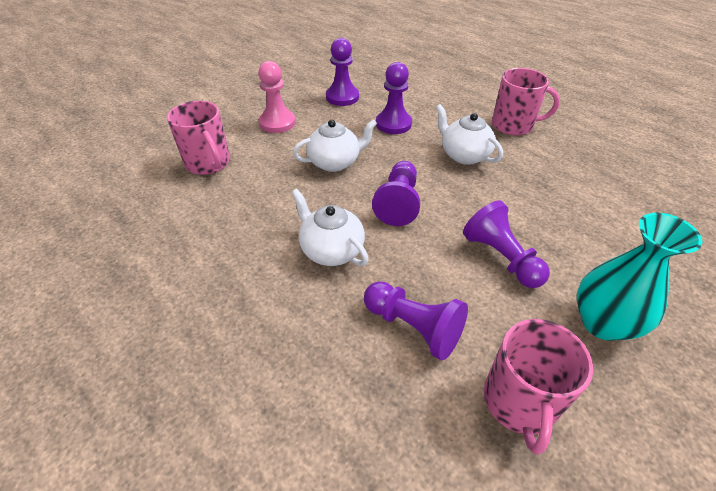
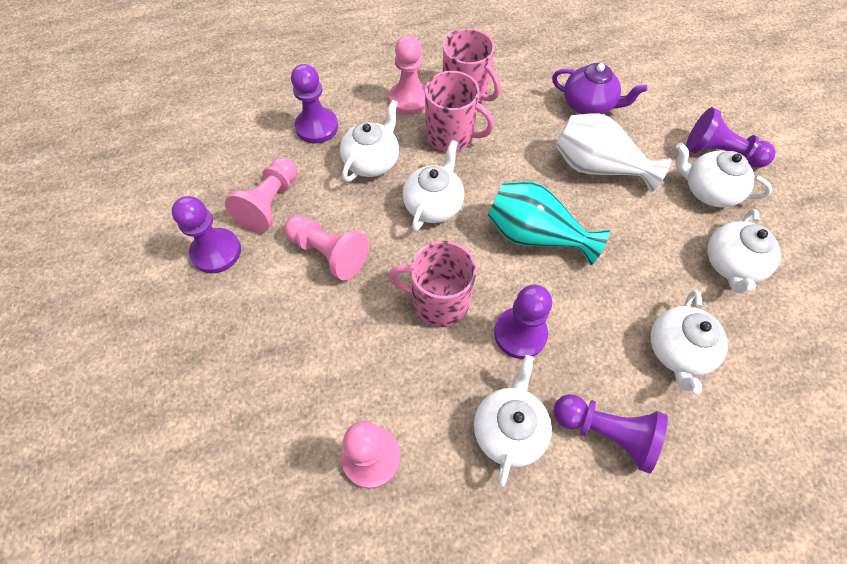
pink pawn: [258,61,296,133] = 1 -> [225,157,297,233] [284,215,369,280] [341,421,401,489] [389,35,426,115] = 4
purple teapot: none = 0 -> [552,63,648,114] = 1
white teapot: [291,189,369,266] [293,119,377,172] [436,104,503,165] = 3 -> [340,100,399,182] [402,140,464,231] [474,355,552,487] [650,290,728,394] [676,143,772,207] [707,209,781,293] = 6
white vase: none = 0 -> [555,113,671,192] = 1

